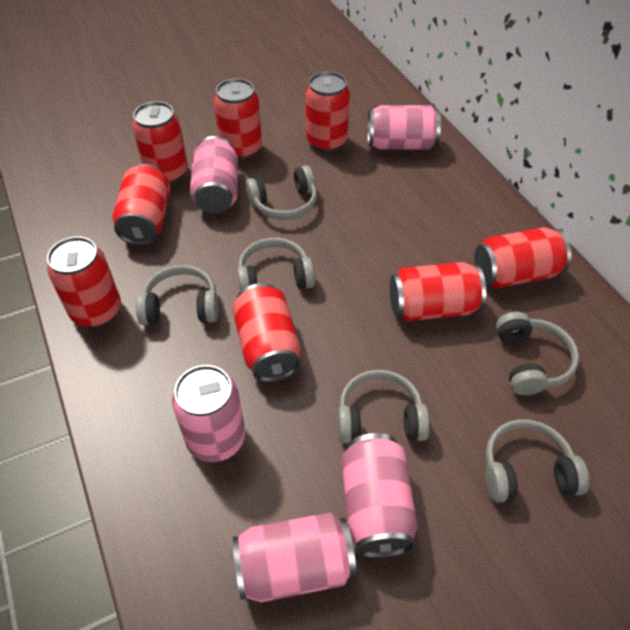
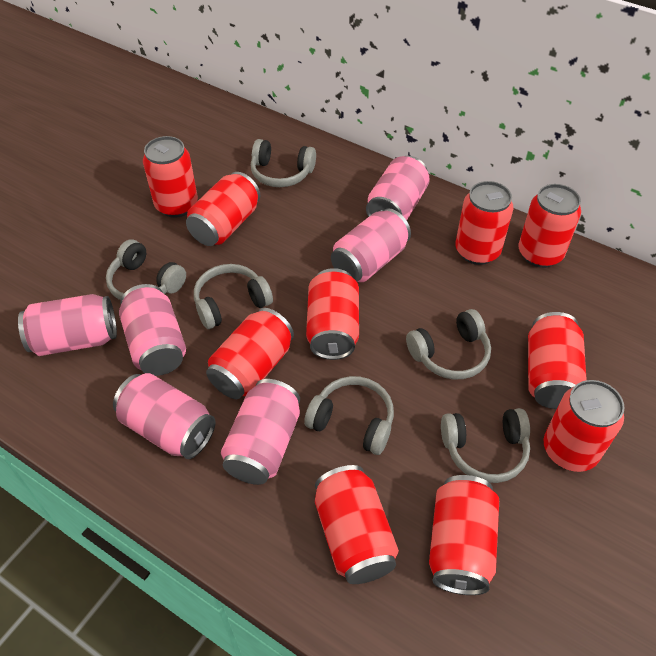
pink can: [172,365,245,462] [190,136,238,213] [233,512,356,602] [341,433,418,558] [368,105,441,150] = 5 -> [18,294,117,356] [113,373,215,459] [119,284,186,376] [221,379,300,485] [331,208,411,282] [366,156,430,220] = 6
red can: [47,237,121,328] [113,164,170,245] [132,101,188,184] [214,78,262,160] [232,283,301,382] [306,72,350,152] [390,262,486,321] [474,227,571,288] = 8 -> [143,136,198,218] [186,172,260,246] [206,308,294,399] [306,268,359,360] [315,465,399,584] [429,475,499,595] [455,181,514,265] [518,184,581,268] [528,312,587,409] [544,380,625,472] = 10

